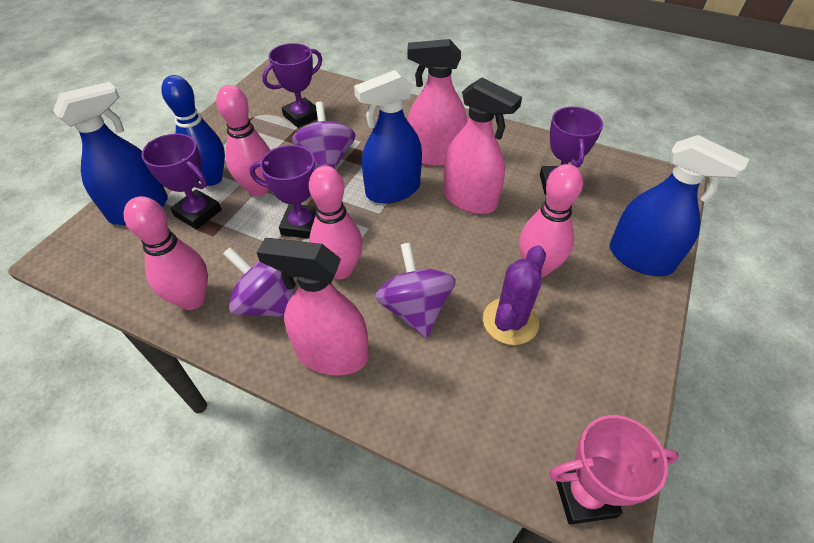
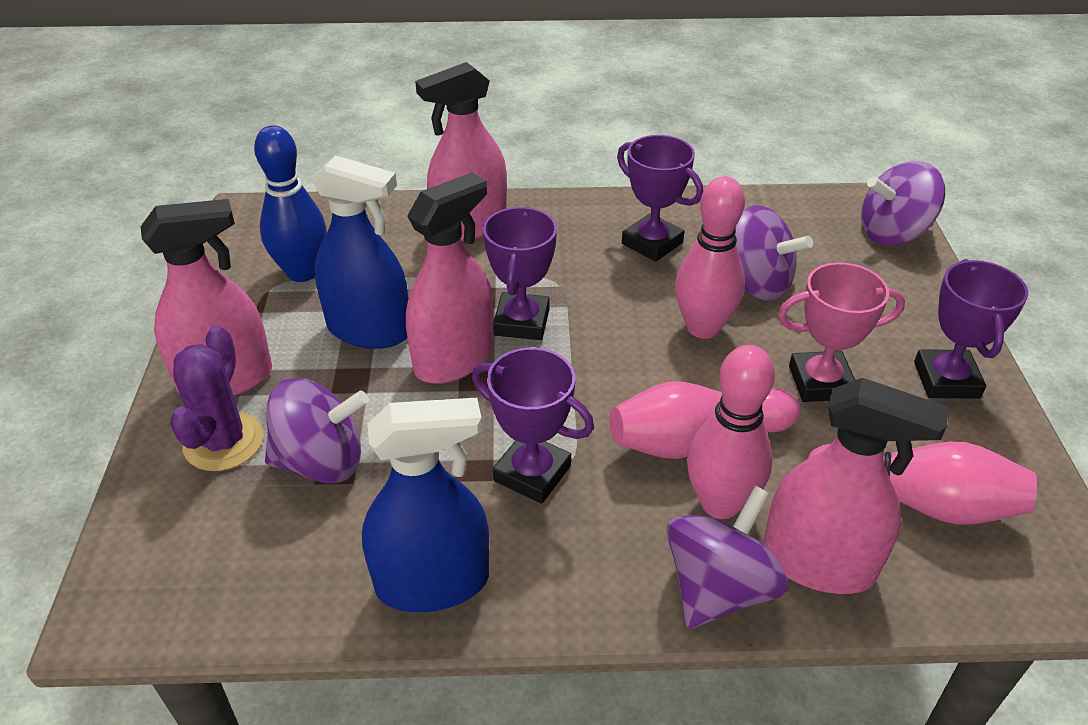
blue spray bottle: [53,82,168,225] [354,70,422,204] [610,135,749,276] = 3 -> [312,155,409,349] [362,398,489,612] = 2
pink spray bottle: [256,238,369,375] [407,39,467,166] [443,77,522,214] = 3 -> [141,199,272,396] [406,172,493,384] [415,62,507,241] [763,378,949,594] = 4
purple spinning top: [223,247,295,317] [292,102,356,169] [375,242,456,338] = 3 -> [265,378,369,484] [667,486,788,629] [735,205,813,300] [861,161,945,246] = 4

